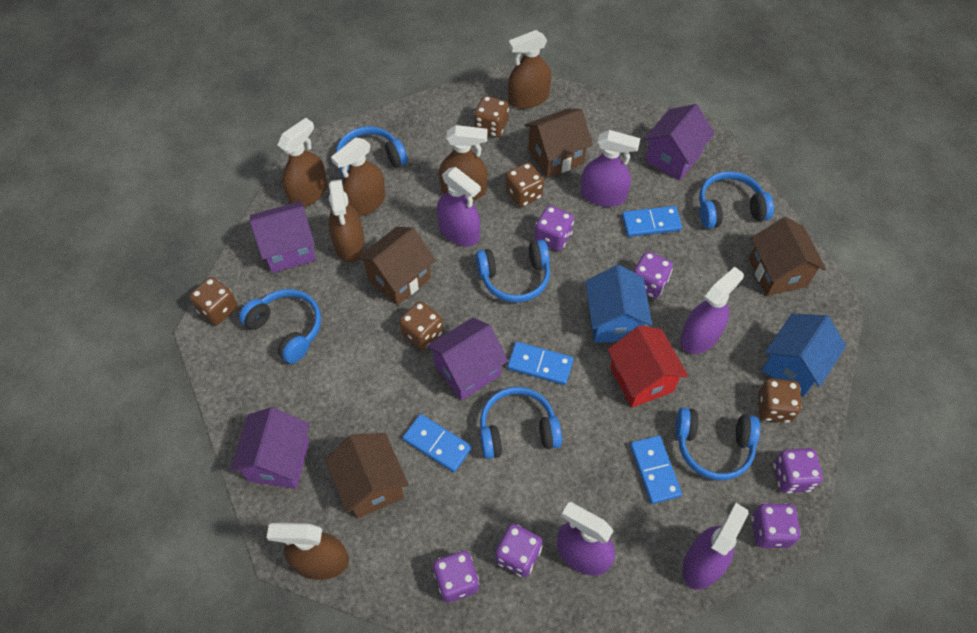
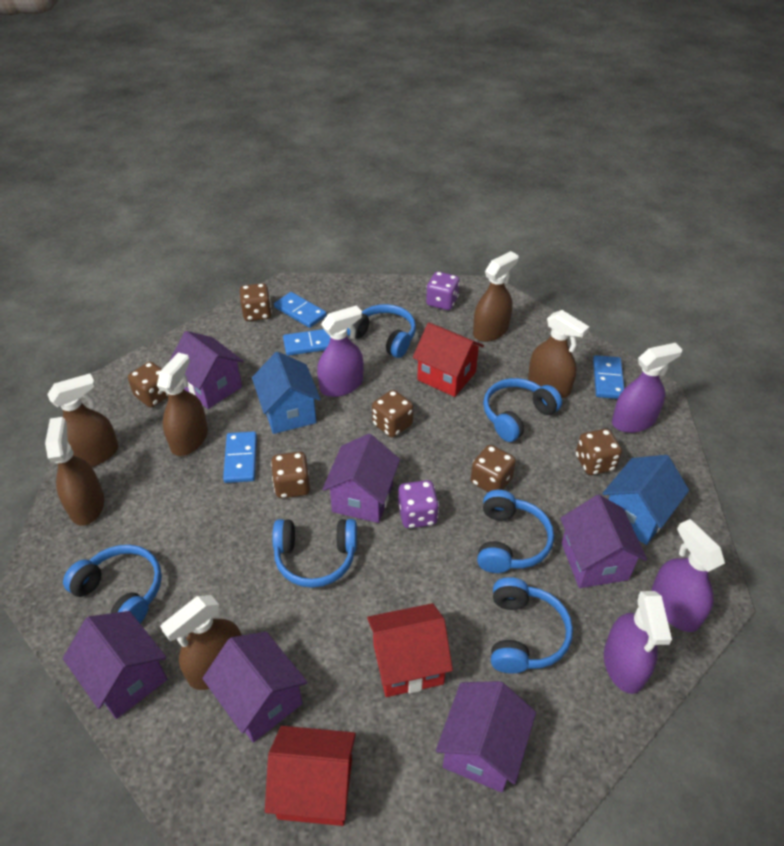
brown dice: [189,277,238,325] [399,301,443,350] [474,96,509,137] [505,162,544,207] [758,378,802,423] = 5 -> [128,362,168,407] [240,283,272,321] [271,452,310,498] [372,390,413,437] [471,445,516,492] [576,429,622,475] = 6
brown house: [325,433,408,519] [357,227,435,305] [525,108,593,178] [749,217,826,296] = 4 -> none = 0
purple dice: [433,551,479,603] [495,524,543,577] [535,206,574,251] [633,251,673,298] [751,503,801,548] [773,448,823,493] = 6 -> [398,480,439,528] [426,272,460,310] = 2
purple house: [231,407,310,489] [250,201,316,273] [427,318,508,400] [644,104,715,181] = 4 -> [63,611,167,719] [168,331,244,409] [202,632,307,743] [322,434,400,523] [436,681,536,793] [560,495,647,588] = 6
purple spray bottle: [437,167,481,246] [557,502,615,576] [581,130,641,207] [680,267,744,354] [682,503,749,590] = 5 -> [317,305,363,397] [604,591,672,694] [612,343,682,433] [651,519,725,632] = 4
red house: [607,325,688,408] = 1 -> [265,726,356,826] [367,603,453,697] [413,323,484,397] = 3

